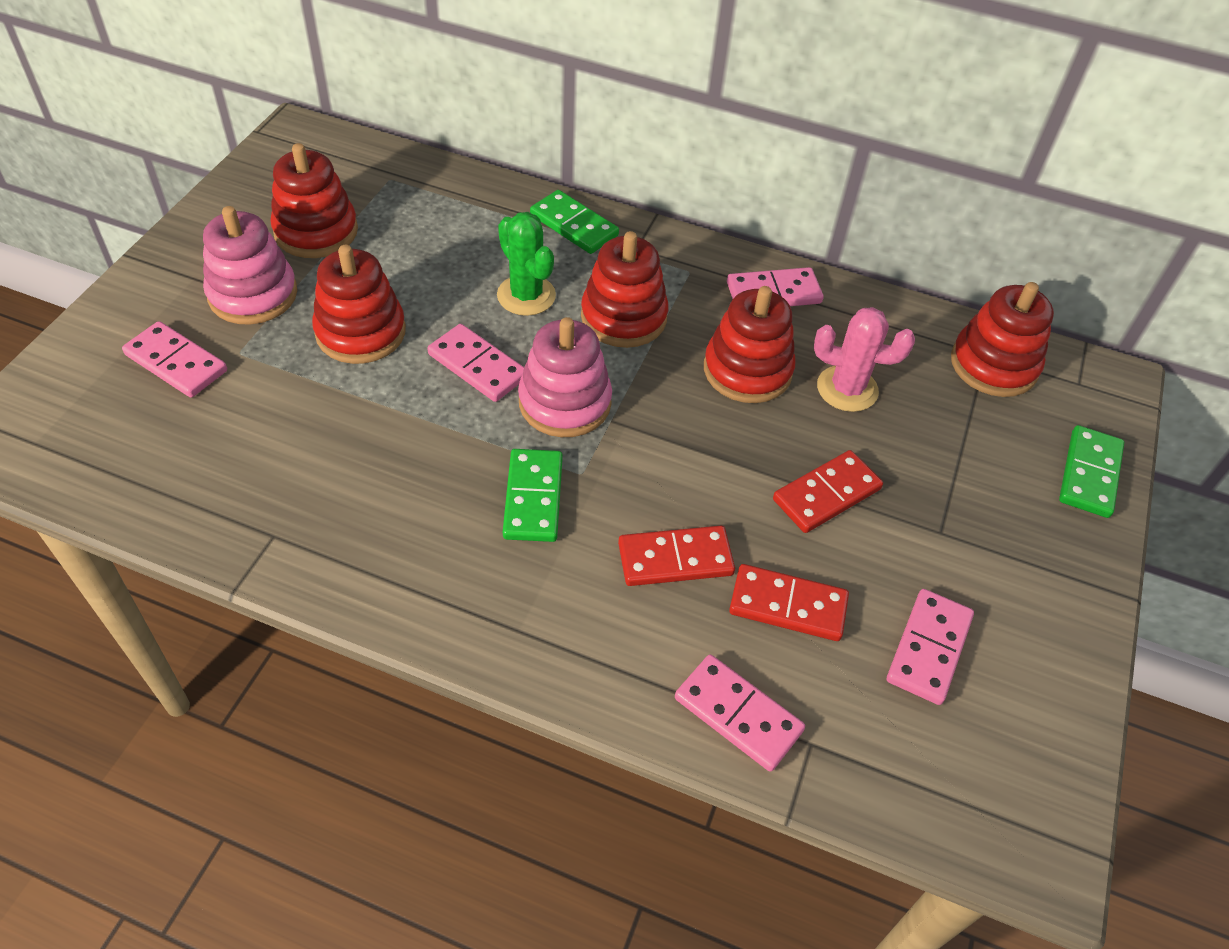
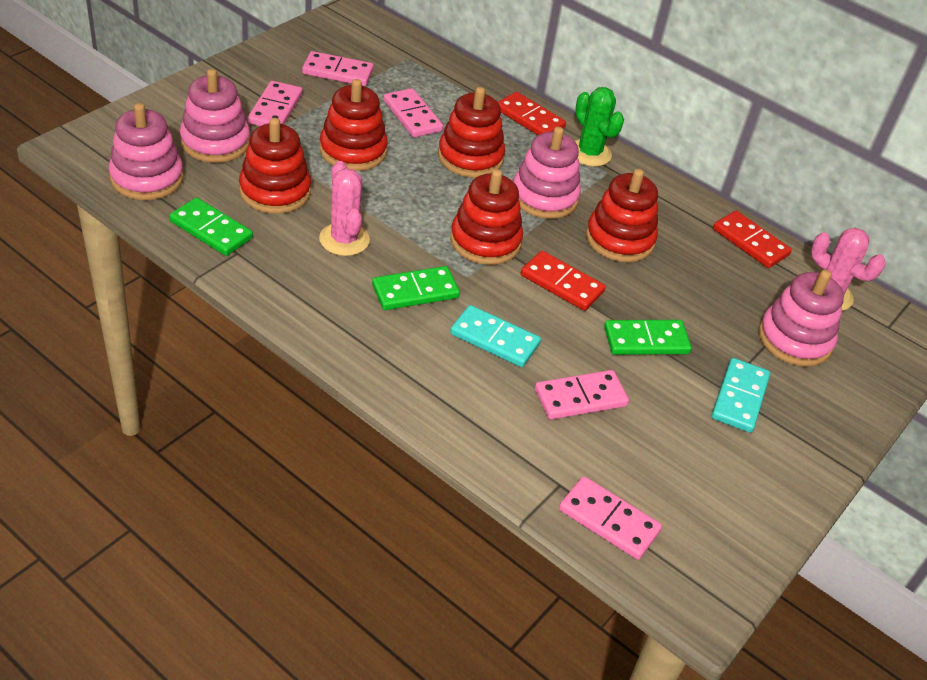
pink cactus: [814,307,915,412] = 1 -> [319,161,370,256] [811,228,886,311] = 2
pink stacking toy: [203,206,297,325] [518,317,612,437] = 2 -> [109,103,184,200] [180,69,250,163] [513,127,581,219] [759,270,844,367] = 4
turquoise domino: none = 0 -> [450,305,541,367] [711,358,770,433] = 2

